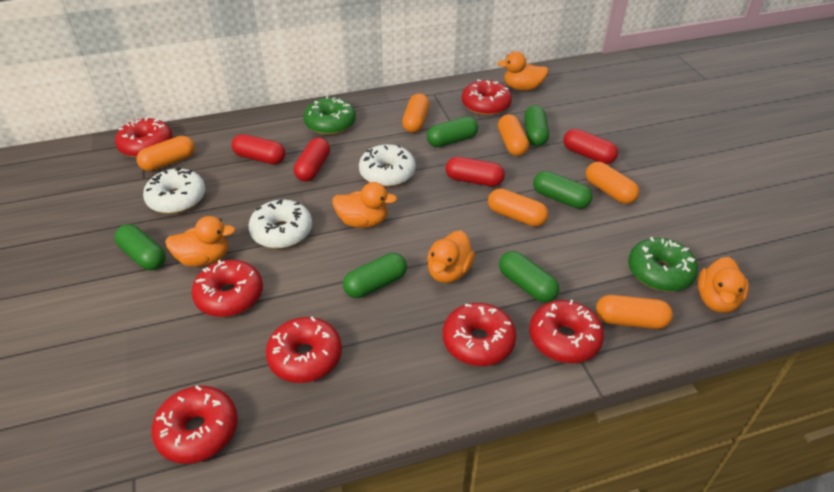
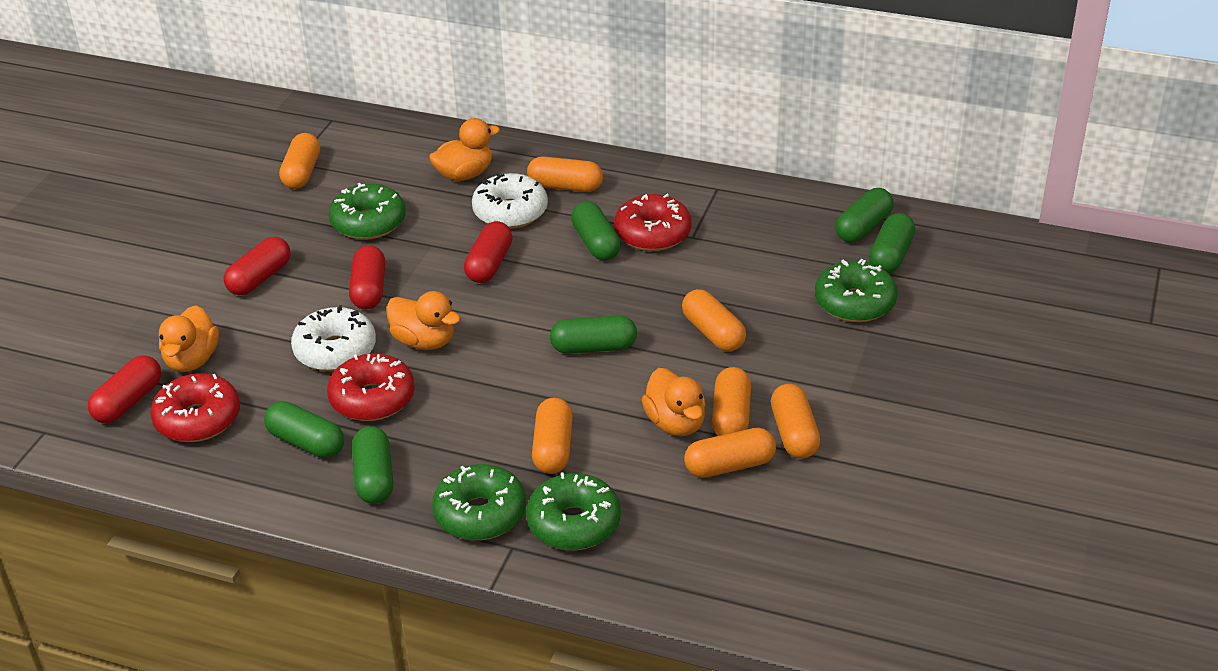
green donut: [303,96,356,135] [628,237,698,292] = 2 -> [329,183,406,240] [432,464,526,540] [526,472,621,550] [815,259,898,322] = 4
orange capsule: [137,136,195,171] [402,93,429,133] [488,188,548,227] [498,114,529,156] [586,162,640,204] [596,295,673,329] = 6 -> [279,133,320,189] [527,156,603,192] [532,398,573,474] [682,289,746,352] [684,428,776,478] [712,367,751,436] [771,384,820,458] = 7
orange duck: [165,216,235,267] [332,182,397,228] [427,231,475,283] [497,51,548,91] [698,257,749,313] = 5 -> [159,305,219,372] [386,291,461,350] [429,118,500,181] [642,368,706,436] = 4
red donut: [115,116,172,158] [151,386,238,464] [191,260,263,317] [266,317,342,383] [443,303,517,366] [462,80,512,116] [529,299,604,363] = 7 -> [150,373,240,442] [327,354,415,421] [614,194,692,251] = 3
white donut: [143,167,206,214] [248,200,312,249] [359,144,416,187] = 3 -> [291,305,376,371] [472,173,548,229] = 2

